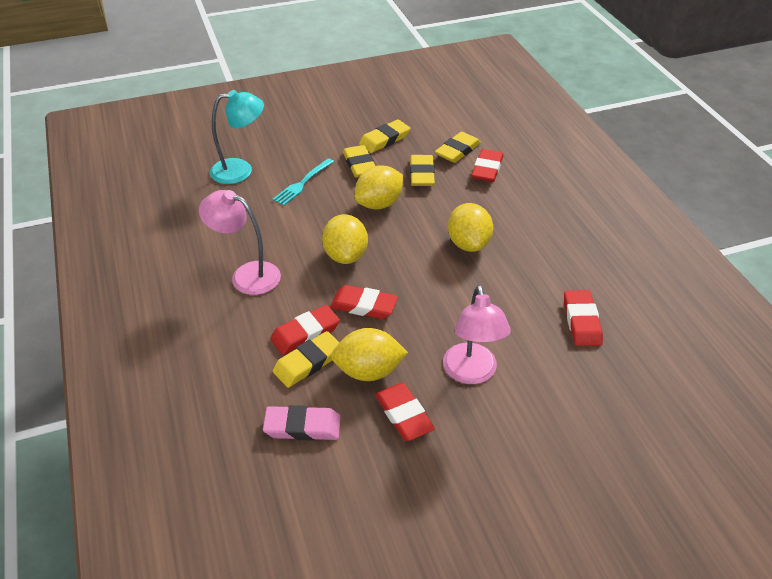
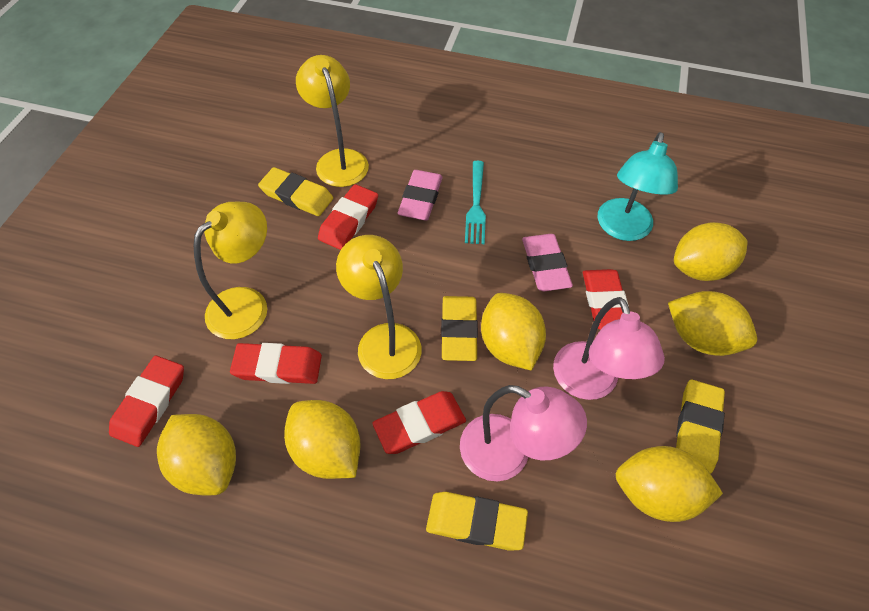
pink eraser: [263,405,341,441] = 1 -> [398,170,443,221] [522,234,573,291] = 2
yellow eraser: [273,331,340,388] [343,145,375,178] [359,119,410,153] [410,155,435,186] [435,132,481,163] = 5 -> [258,167,333,216] [426,492,528,551] [441,296,478,361] [676,380,725,474] = 4
yellow lamp: none = 0 -> [194,202,267,339] [296,55,369,187] [336,235,422,379] = 3
yellow lemon: [322,214,368,264] [331,328,408,381] [354,165,403,209] [448,203,493,252] = 4 -> [157,414,236,495] [284,400,361,479] [481,293,546,371] [616,446,723,522] [668,291,757,356] [674,222,747,281] = 6

